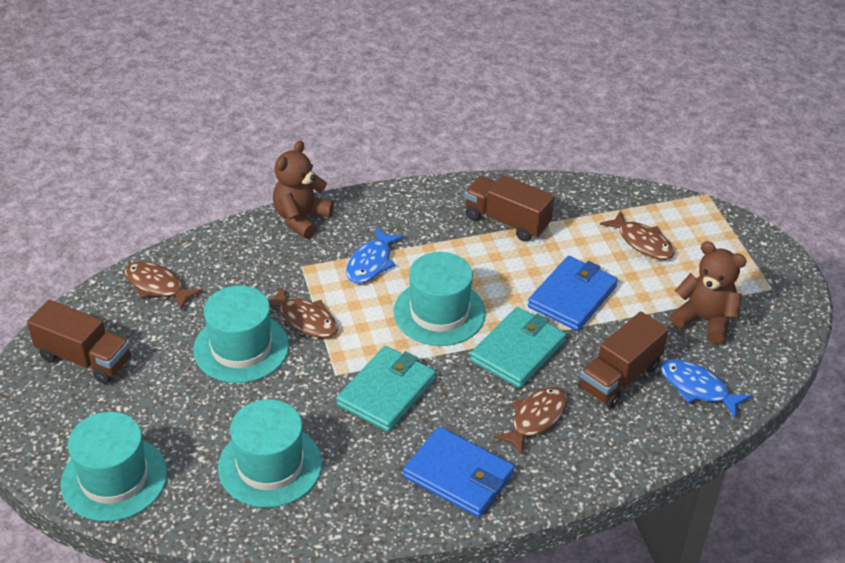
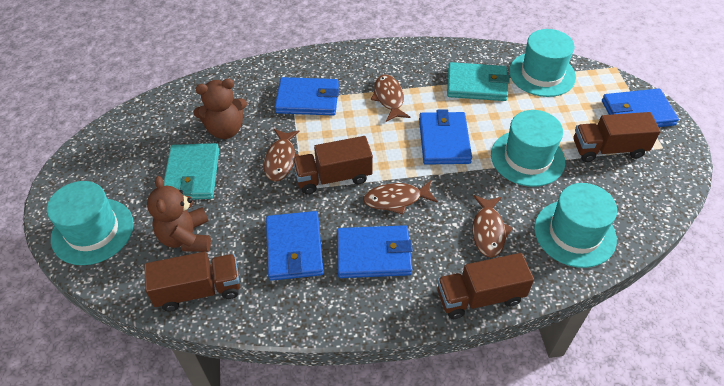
blue fish: [346,227,404,284] [661,359,752,418] = 2 -> none = 0
blue wallet: [403,427,514,517] [528,256,618,331] = 2 -> [266,211,324,281] [275,77,339,116] [337,225,413,278] [419,109,472,165] [602,89,679,127] = 5
brown truck: [27,300,131,384] [464,175,555,242] [578,311,669,408] = 3 -> [144,252,240,312] [292,136,373,195] [437,253,534,319] [574,112,661,162] = 4

